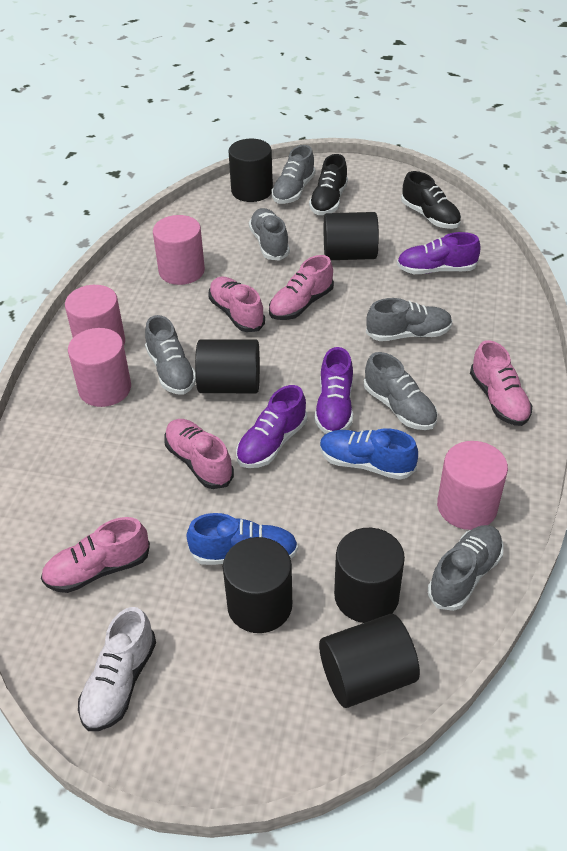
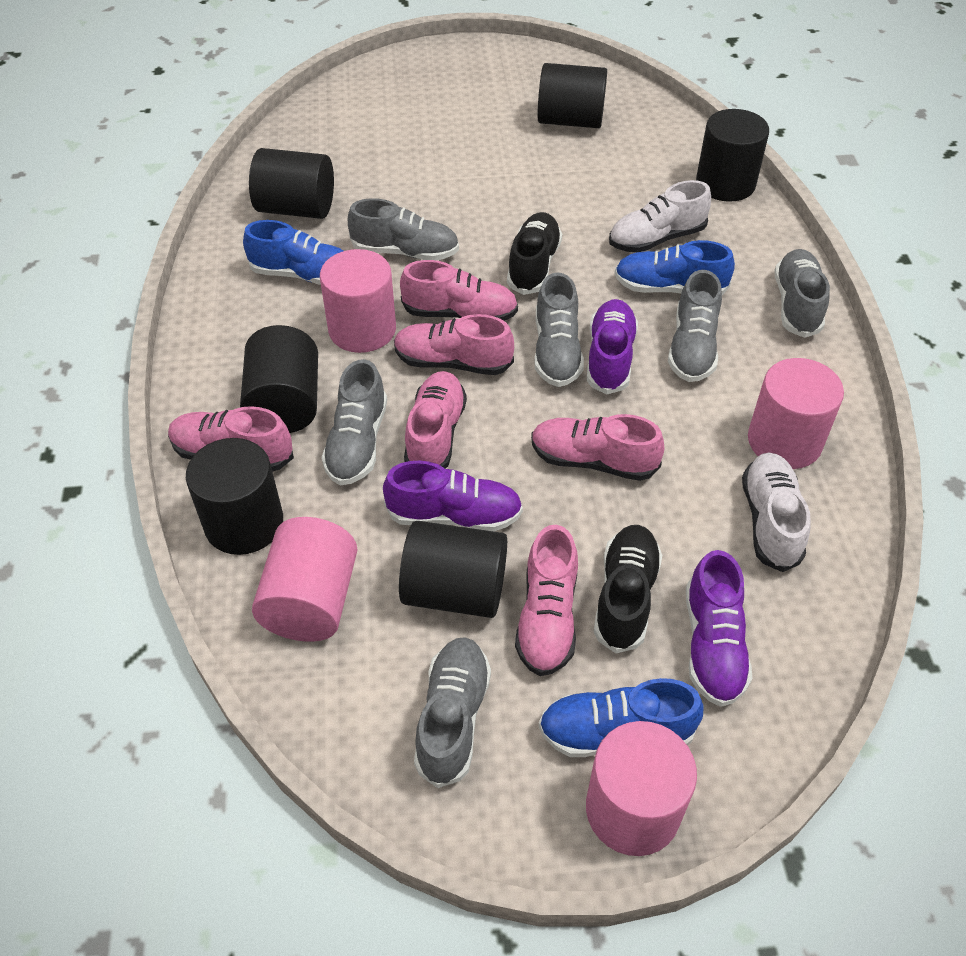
blue shoe: [186,513,298,565] [320,428,418,480] = 2 -> [243,220,343,285] [538,678,704,757] [614,240,735,295] = 3
pink shoe: [41,517,150,593] [164,419,234,489] [208,276,265,332] [269,255,334,320] [470,340,532,426] = 5 -> [168,406,294,472] [394,314,514,375] [400,260,518,321] [404,371,467,469] [515,525,578,676] [531,414,664,481] = 6
white shoe: [78,607,156,731] = 1 -> [609,180,711,252] [742,452,811,572] = 2

